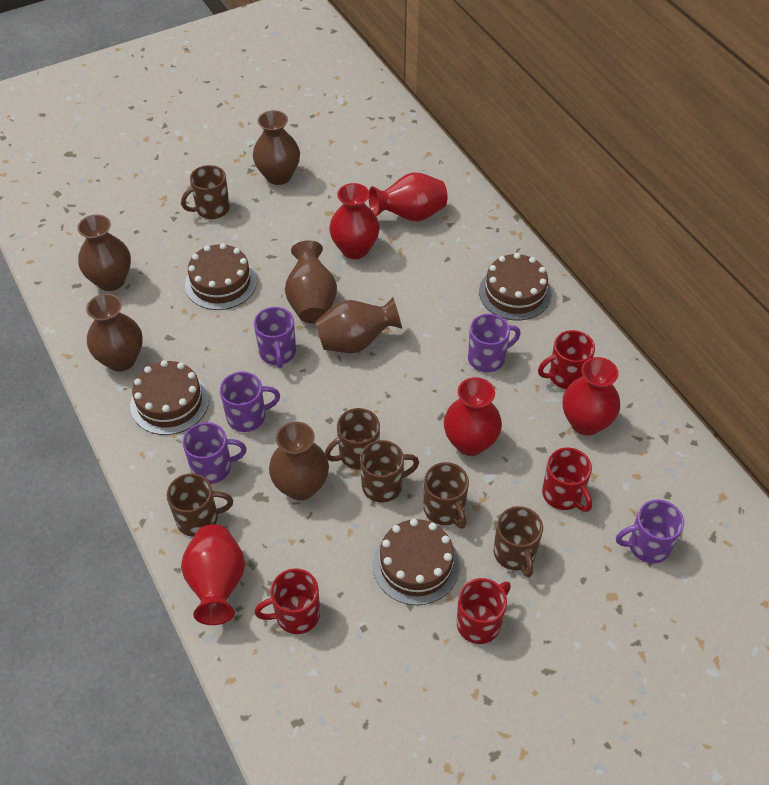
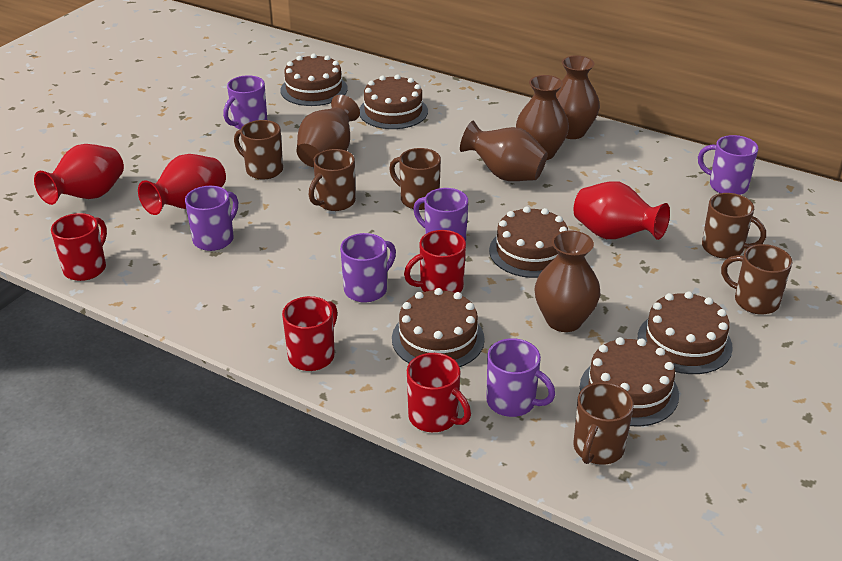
brown cake: [130,360,209,435] [185,243,257,310] [373,519,460,605] [479,253,551,320] = 4 -> [280,54,348,106] [359,74,428,129] [392,288,485,367] [489,206,568,278] [580,337,679,426] [638,291,733,374] = 6
brown vase: [77,214,131,291] [86,294,143,371] [253,110,300,185] [269,422,329,500] [285,240,337,323] [315,297,402,353] = 6 -> [297,95,360,167] [460,121,548,181] [516,75,569,160] [535,230,600,332] [556,55,600,139] = 5
purple mug: [182,422,247,484] [220,372,280,432] [254,307,296,368] [468,314,521,372] [616,500,684,564] = 5 -> [185,186,238,251] [223,75,267,130] [340,233,396,302] [413,188,468,241] [486,338,555,417] [698,135,758,195] = 6
red vase: [181,524,245,625] [329,183,380,259] [369,172,447,222] [444,377,502,456] [563,357,620,436] = 5 -> [34,144,124,205] [138,154,226,215] [574,181,670,240] = 3

